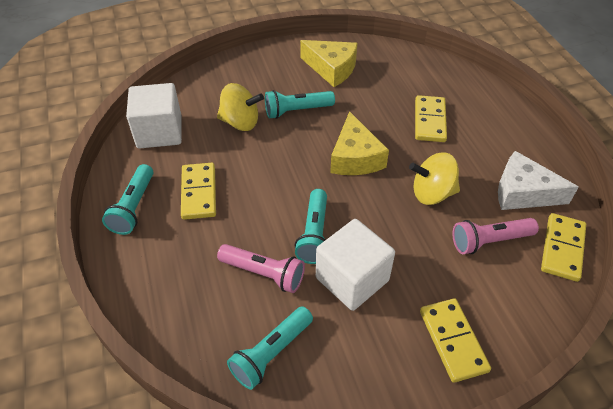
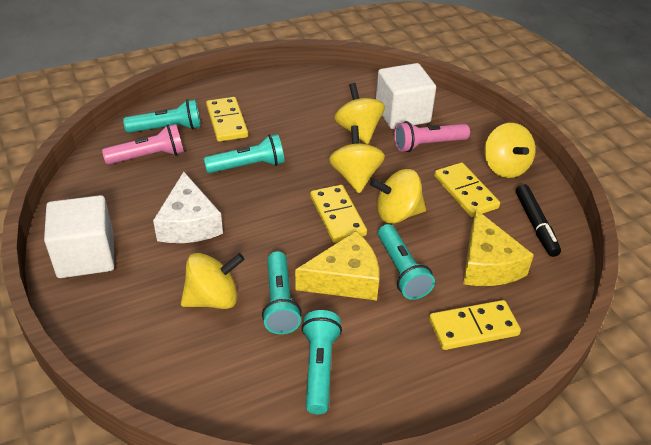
black marker: none = 0 -> [516,184,561,257] = 1
turquoise flashlight: [102,164,153,235] [227,306,313,390] [265,90,335,119] [295,189,327,264] = 4 -> [123,99,201,133] [204,134,284,173] [262,251,302,334] [301,310,342,414] [378,224,435,300] = 5
yellow spinning top: [217,83,264,131] [409,152,460,205] = 2 -> [181,253,245,309] [329,126,385,193] [334,83,385,144] [370,169,426,224] [484,123,536,178] = 5

